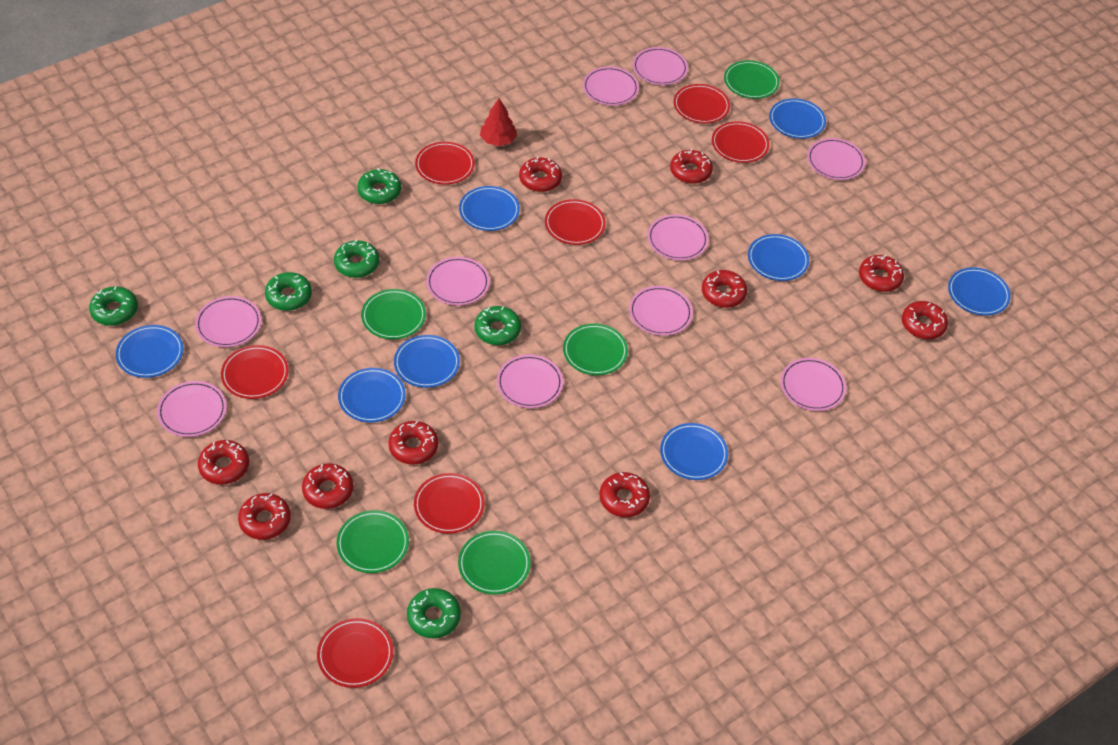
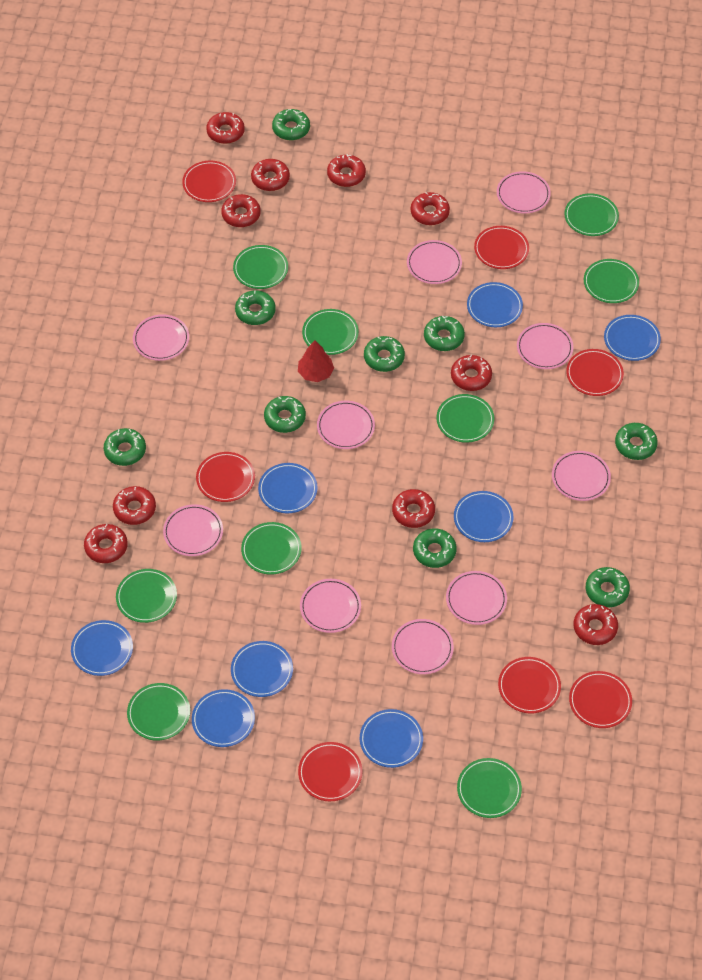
green donut: [89,286,138,326] [265,272,312,311] [334,240,380,278] [357,169,401,204] [407,588,461,638] [474,306,521,345] = 6 -> [104,428,146,466] [235,290,275,325] [264,396,306,433] [272,109,310,140] [364,336,405,372] [413,528,457,568] [424,316,465,351] [586,567,630,607] [615,423,658,460] = 9
green plate: [336,510,409,573] [361,289,426,339] [458,531,531,595] [563,323,628,375] [724,60,780,99] = 5 -> [116,569,177,623] [127,683,190,741] [233,245,288,289] [241,522,302,575] [302,309,359,355] [437,394,494,443] [457,758,522,818] [564,193,619,236] [584,259,639,303] = 9

